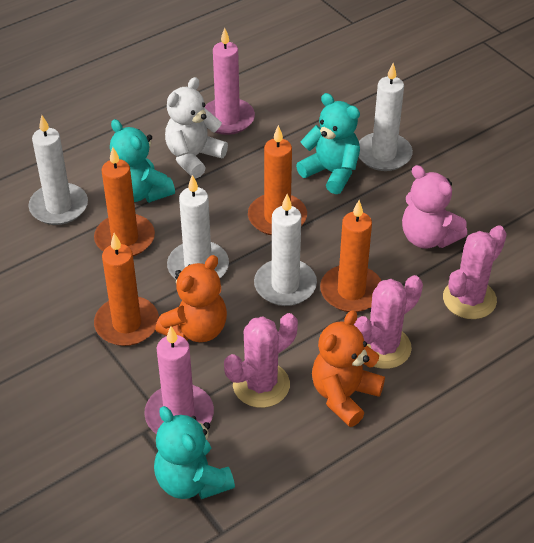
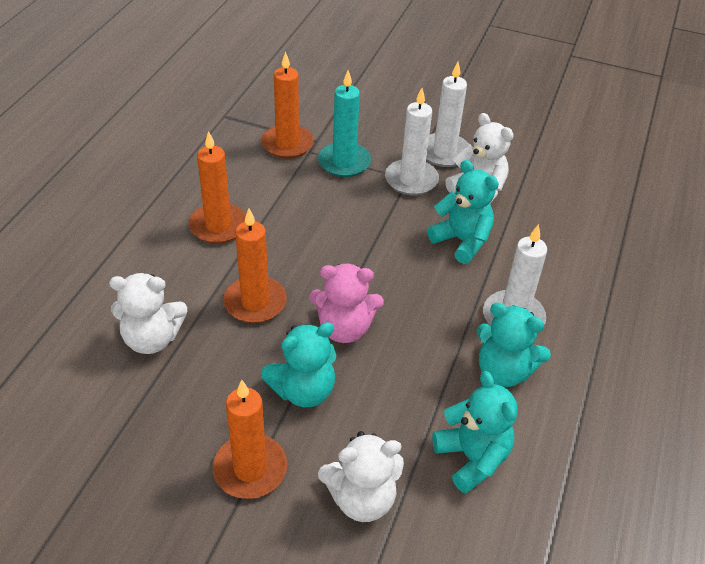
orange teddy bear: [155,255,227,342] [312,310,385,427] = 2 -> none = 0
pink cactus: [224,313,298,408] [354,275,423,369] [443,225,507,319] = 3 -> none = 0
pink candle: [144,326,214,434] [205,28,255,135] = 2 -> none = 0
turquoise candle: none = 0 -> [318,70,371,177] = 1
turquoise teddy bear: [110,119,175,203] [154,406,235,499] [296,93,360,194] = 3 -> [262,322,336,407] [427,160,499,264] [432,371,518,493] [477,303,551,387] = 4
white candle: [29,115,88,225] [167,175,229,279] [254,194,317,306] [359,63,413,171] = 4 -> [385,88,439,195] [426,62,469,167] [483,224,547,326] = 3
white teddy bear: [165,77,228,178] = 1 -> [109,273,187,354] [318,431,404,522] [445,113,514,204] = 3

